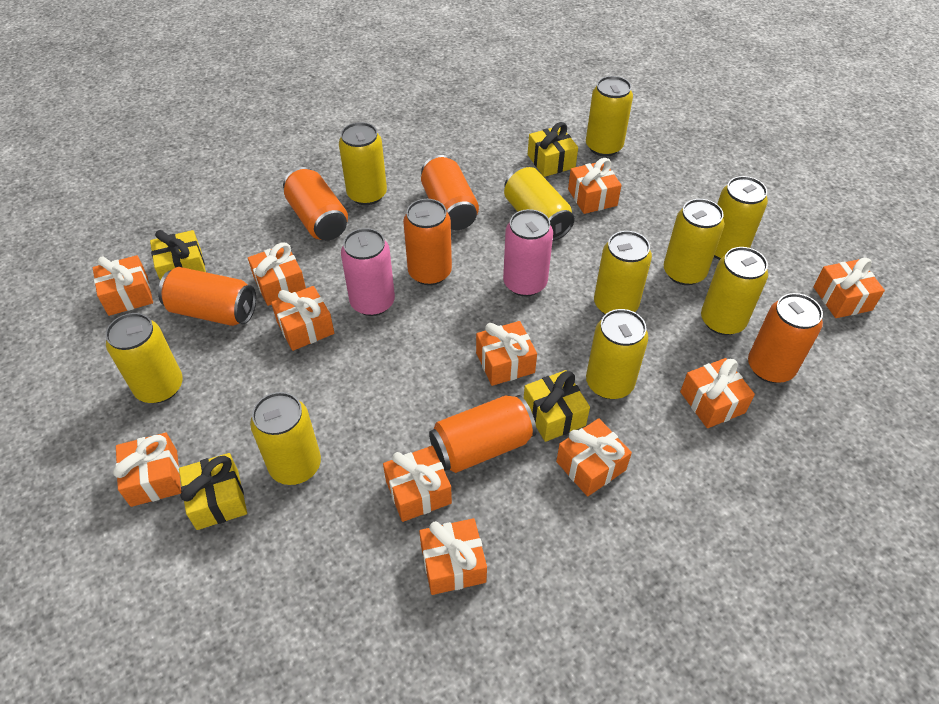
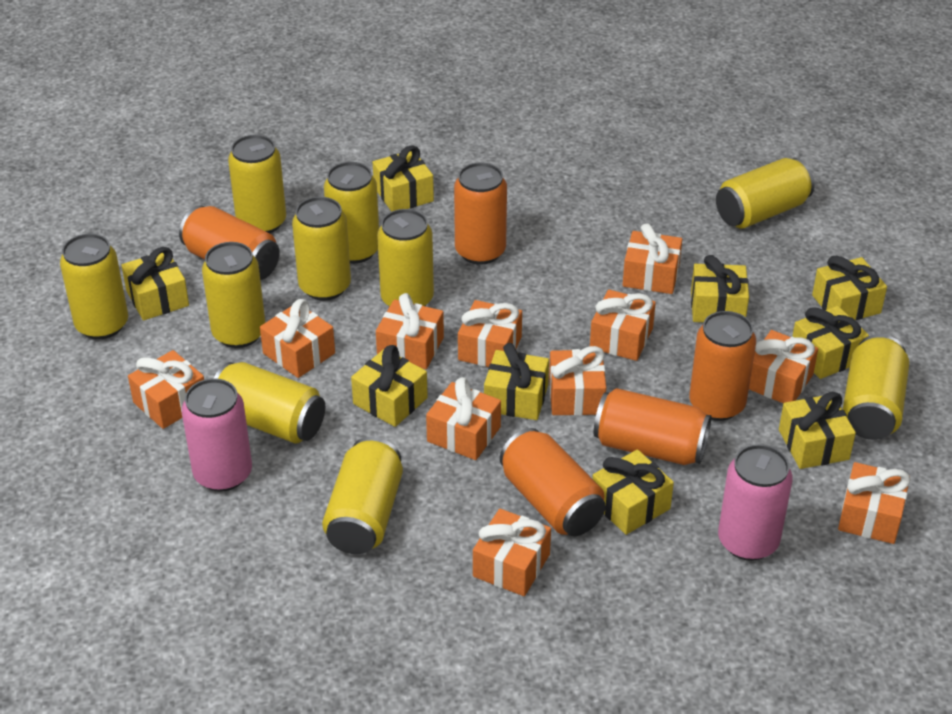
orange can: [158,267,256,326] [283,167,348,240] [403,199,452,285] [421,155,479,230] [429,395,536,473] [748,293,823,383] = 6 -> [179,205,280,280] [454,163,507,265] [500,428,606,536] [594,388,711,465] [689,311,756,421] = 5
yellow gift: [150,230,206,281] [179,453,247,530] [524,370,590,442] [528,122,578,177] = 4 -> [121,247,189,320] [351,345,428,427] [373,145,434,212] [484,343,549,420] [592,449,674,535] [691,255,749,322] [779,392,856,469] [792,306,869,379] [812,256,887,320] = 9

